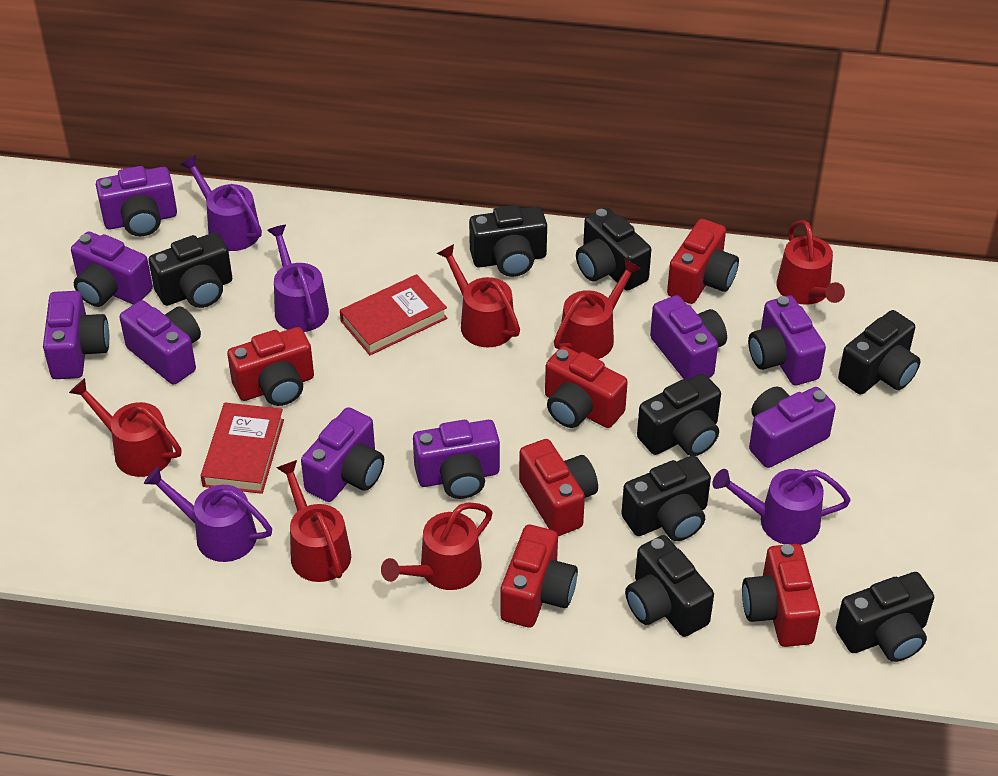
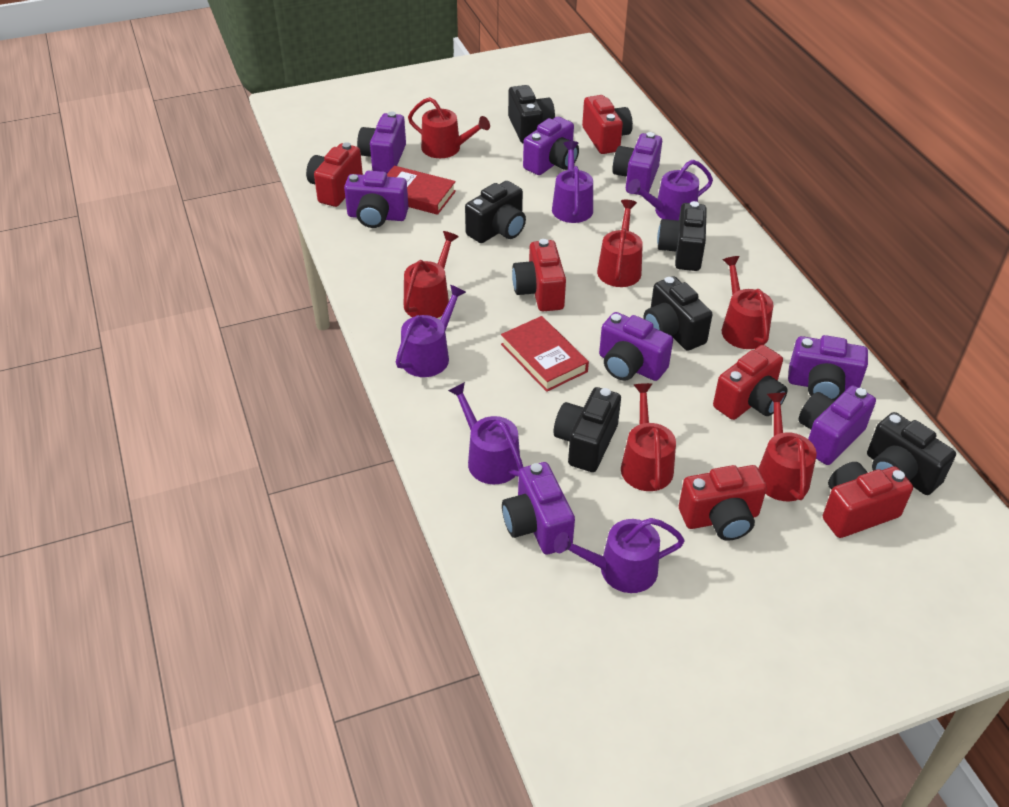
black camera: [148,232,232,308] [469,205,547,277] [576,207,651,291] [621,455,711,541] [625,535,714,637] [637,374,721,456] [836,572,934,662] [838,310,920,395] = 8 -> [465,181,526,243] [508,85,555,143] [554,387,621,472] [644,276,712,351] [657,201,707,271] [867,412,956,495] = 6
purple camera: [43,291,110,379] [71,231,153,307] [96,166,177,236] [120,300,201,384] [301,407,384,502] [413,420,500,499] [650,295,727,380] [748,295,826,386] [749,387,836,468] = 9 -> [344,171,409,228] [357,111,406,173] [502,462,575,554] [523,117,579,175] [599,312,673,381] [612,132,662,195] [788,335,868,401] [799,386,876,465] = 8
purple watering can: [144,467,272,562] [180,155,262,251] [267,225,329,332] [712,469,851,545] = 4 -> [396,285,466,377] [448,382,523,484] [552,141,593,223] [554,518,685,593] [627,160,713,221] = 5

